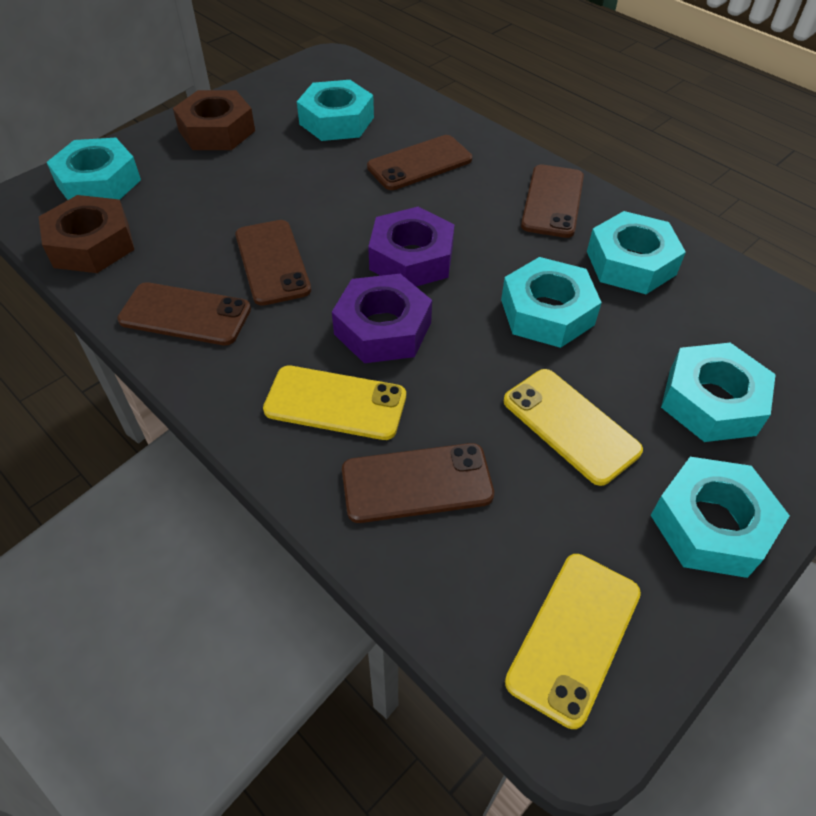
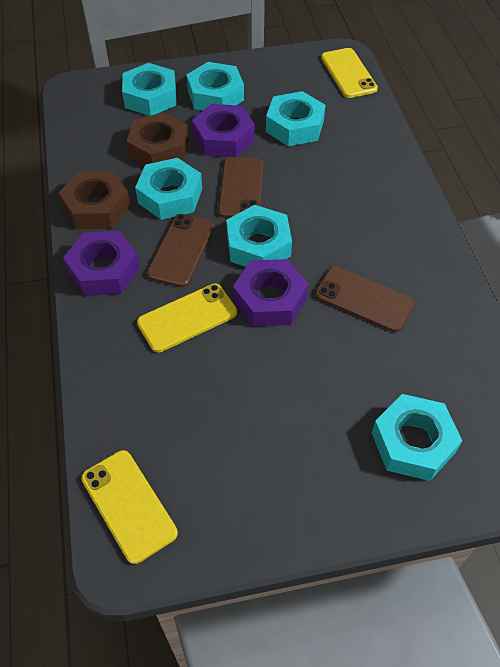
brown phone: [117,282,251,345] [235,220,311,306] [342,443,494,523] [367,135,472,190] [521,165,584,238] = 5 -> [147,214,214,287] [218,157,263,218] [315,266,414,332] = 3
purple nut: [332,274,432,363] [368,207,455,286] = 2 -> [63,231,140,296] [192,104,255,157] [233,259,308,326] = 3

